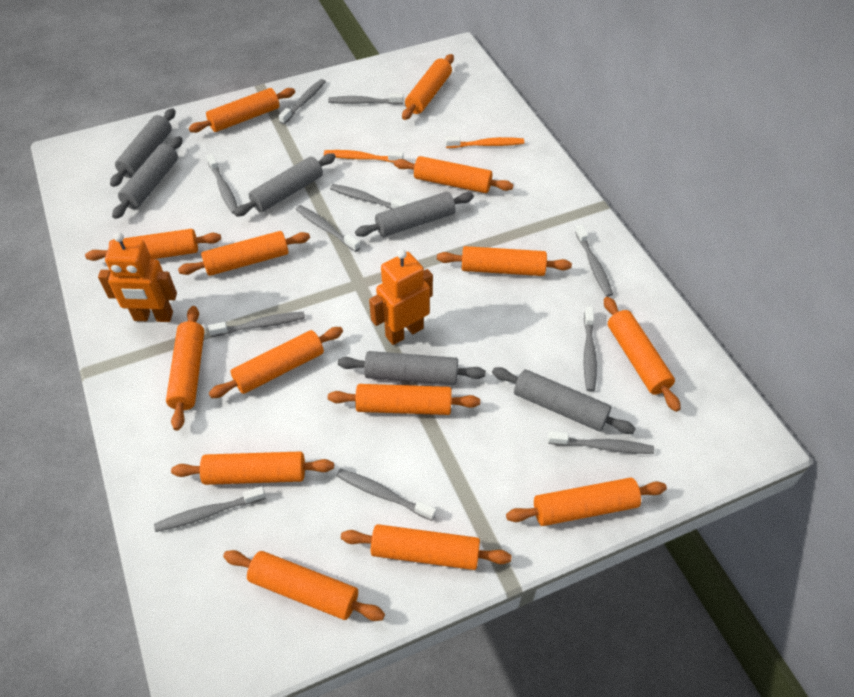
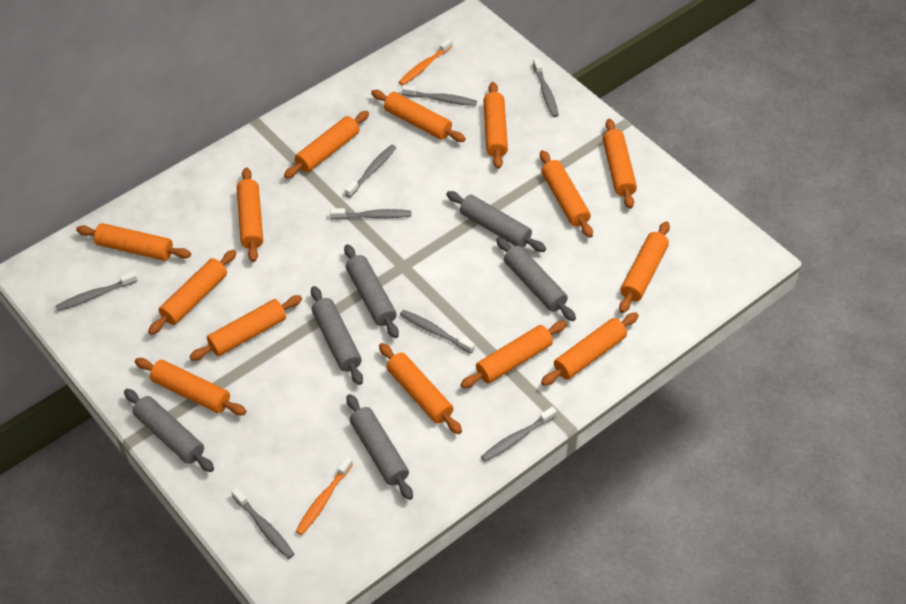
grey toothbrush: [154,486,266,532] [207,154,238,214] [208,312,305,337] [279,79,326,125] [296,205,360,252] [328,93,404,105] [330,184,408,209] [336,469,436,521] [548,431,654,454] [575,225,613,297] [583,307,597,392] = 11 -> [55,271,137,312] [231,487,294,559] [330,208,411,220] [345,145,396,198] [400,309,475,353] [402,85,477,106] [481,406,557,462] [533,58,559,117] = 8
orange robot: [98,232,177,322] [369,249,433,345] = 2 -> none = 0

